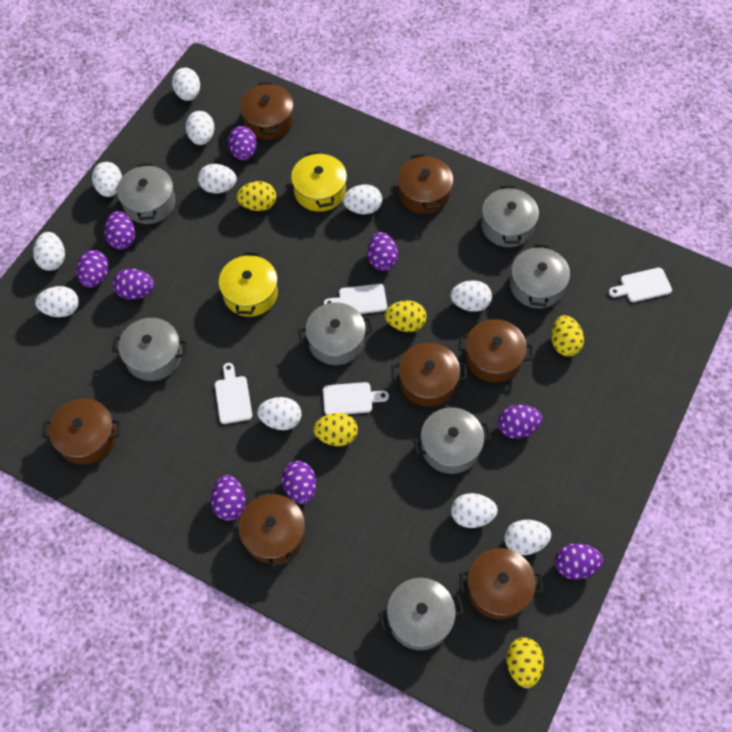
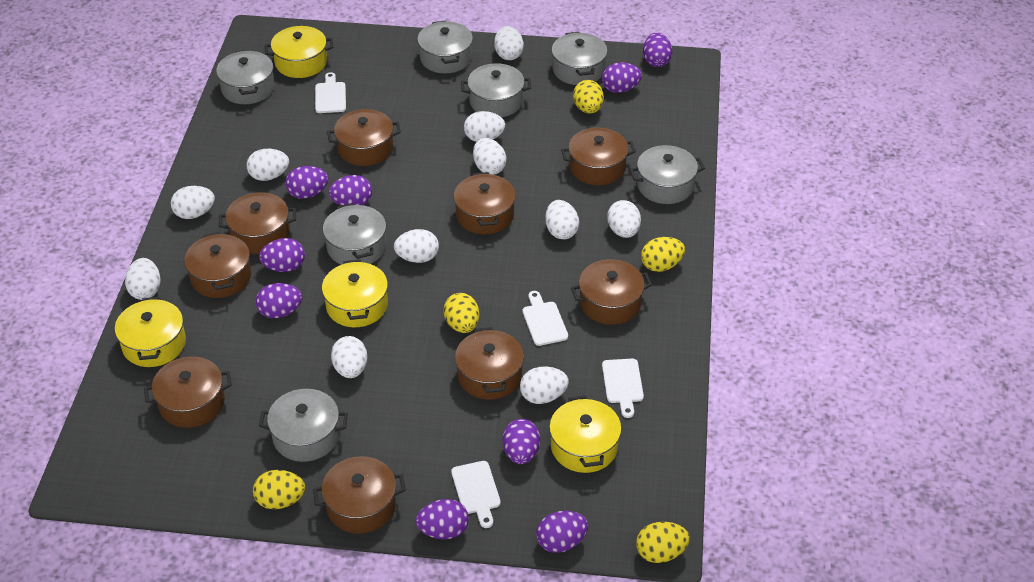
brown pot: [42,398,121,465] [239,488,305,568] [240,82,294,140] [391,343,467,407] [397,153,453,214] [458,319,534,383] [460,548,543,620] = 7 -> [144,357,232,428] [184,232,251,298] [219,192,296,254] [313,456,406,534] [327,109,401,166] [454,172,516,234] [455,327,524,400] [561,128,636,185] [571,259,652,325] = 9
yellow pot: [219,252,278,317] [291,151,347,212] = 2 -> [115,297,186,367] [265,26,333,78] [322,259,388,327] [549,395,622,473] = 4

